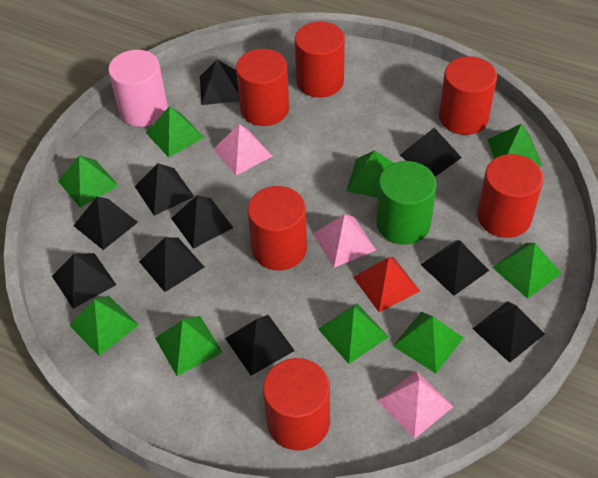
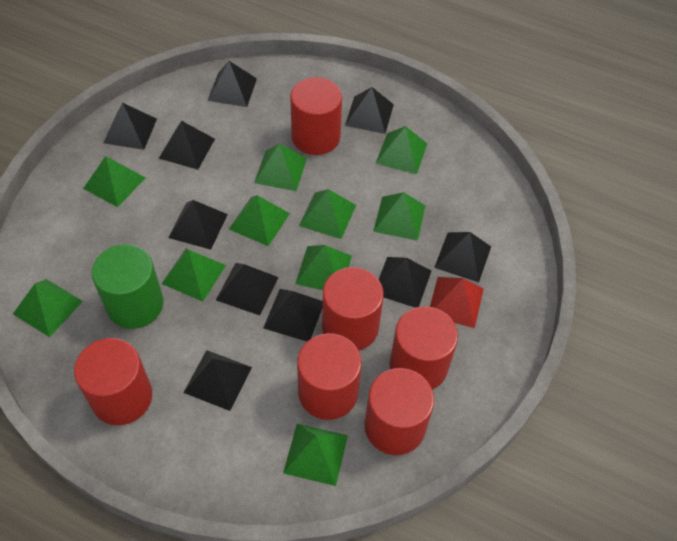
green pyramid: [58,155,119,208] [69,296,139,356] [146,106,205,157] [155,316,223,376] [318,303,388,364] [346,150,393,197] [393,312,464,373] [487,124,542,167] [492,243,561,299] = 9 -> [13,279,83,337] [83,156,145,207] [162,249,226,302] [229,195,290,246] [254,143,307,191] [283,424,348,486] [296,245,352,290] [299,189,356,239] [373,192,426,241] [376,126,427,174] = 10
pink cylinder: [108,50,168,127] = 1 -> none = 0
pink pyramid: [213,124,272,175] [313,214,376,268] [378,371,453,439] = 3 -> none = 0

